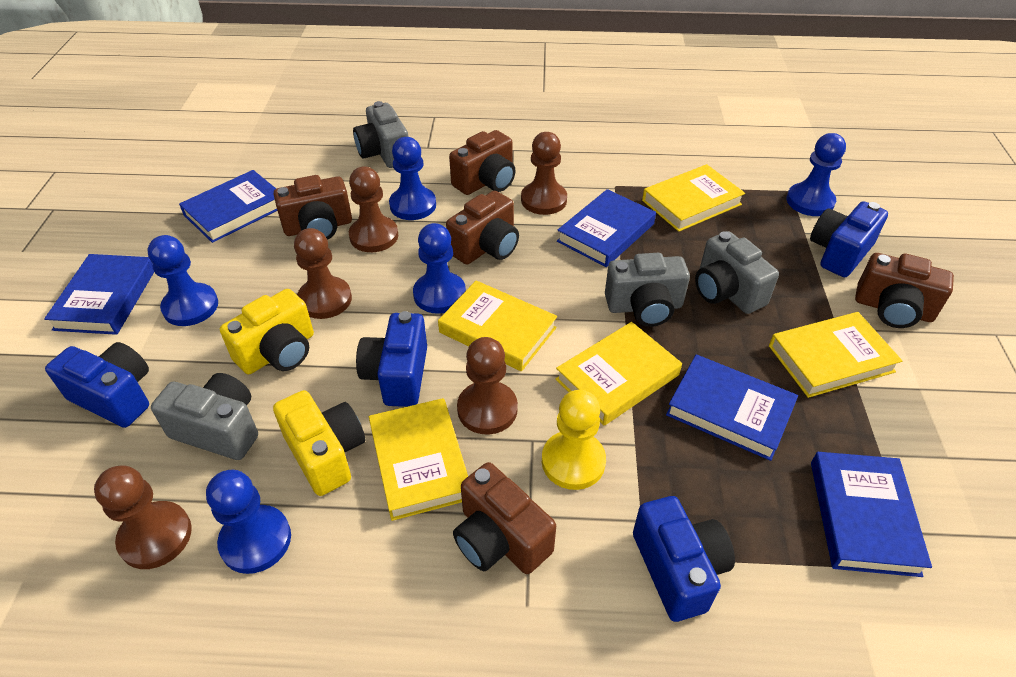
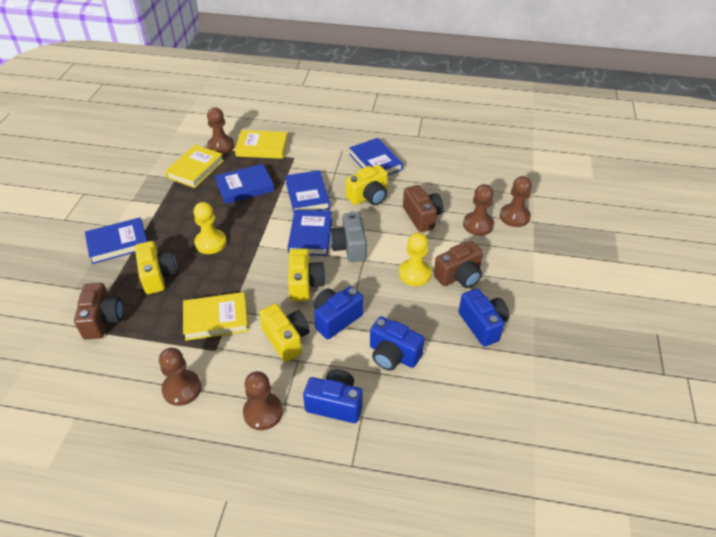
blue pawn: [147,235,218,326] [206,470,291,574] [389,137,436,220] [413,223,466,314] [786,133,846,216] = 5 -> none = 0
brown camera: [274,175,352,240] [446,191,519,265] [449,130,516,195] [453,462,556,574] [855,253,954,328] = 5 -> [74,283,123,339] [403,185,444,232] [434,241,483,288] = 3
grey camera: [151,373,258,460] [353,101,408,168] [605,253,690,327] [695,231,779,314] = 4 -> [330,212,367,262] = 1
yellow book: [369,398,468,521] [438,280,557,371] [556,322,682,426] [642,164,745,232] [769,312,902,398] = 5 -> [165,145,224,188] [183,292,248,341] [235,130,288,159] = 3
yellow camera: [220,289,314,374] [273,390,365,496] = 2 -> [135,241,177,294] [259,303,310,362] [288,249,325,301] [346,165,388,205] = 4
yellow pawn: [542,390,606,490] = 1 -> [193,202,227,254] [399,232,432,286] = 2

